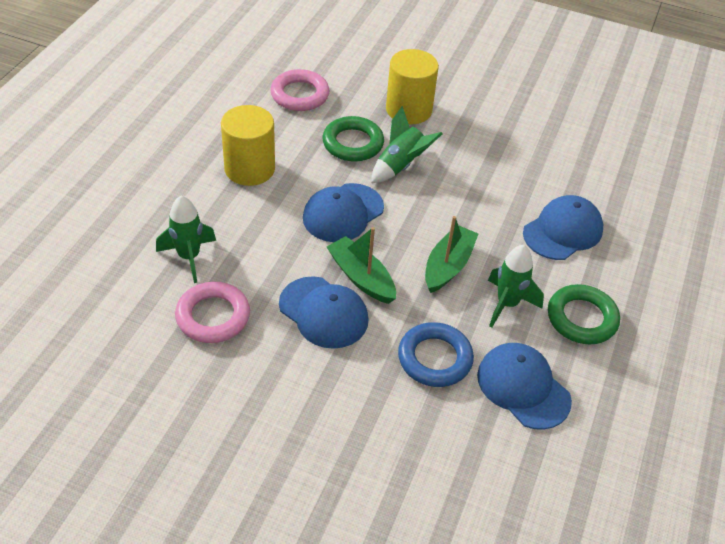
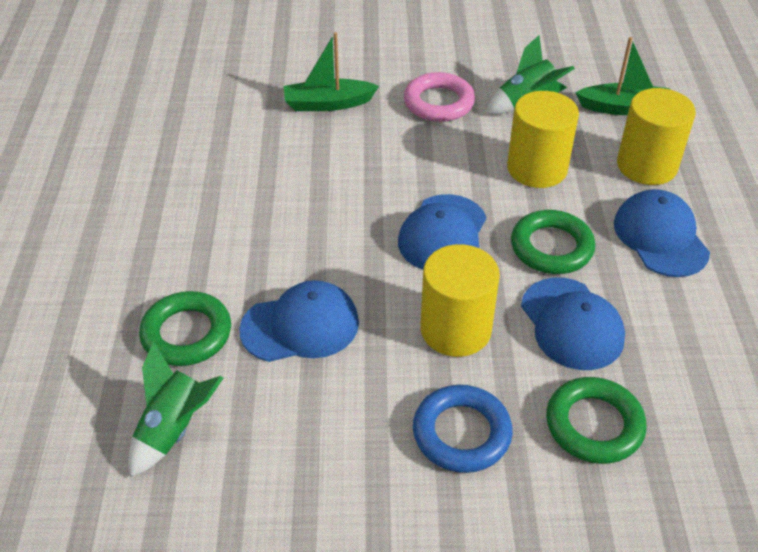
green ring: [323,116,384,162] [548,284,620,344] = 2 -> [139,291,231,366] [511,210,595,274] [546,377,646,464] = 3
green rocket: [156,195,216,283] [371,106,443,183] [488,245,544,327] = 3 -> [128,342,224,477] [486,35,575,115] = 2
pink ring: [175,282,250,343] [270,69,329,111] = 2 -> [404,72,475,122] = 1
yellow cylinder: [221,105,275,186] [386,49,439,124] = 2 -> [420,244,500,357] [507,91,579,188] [617,88,696,185] = 3

